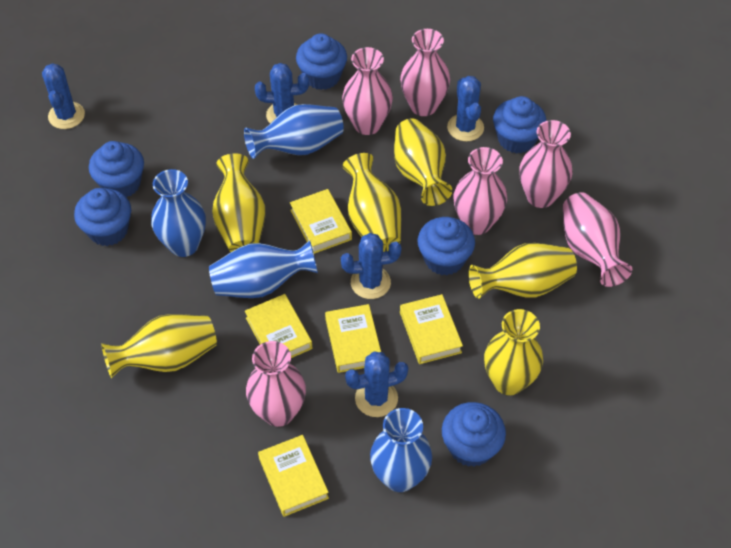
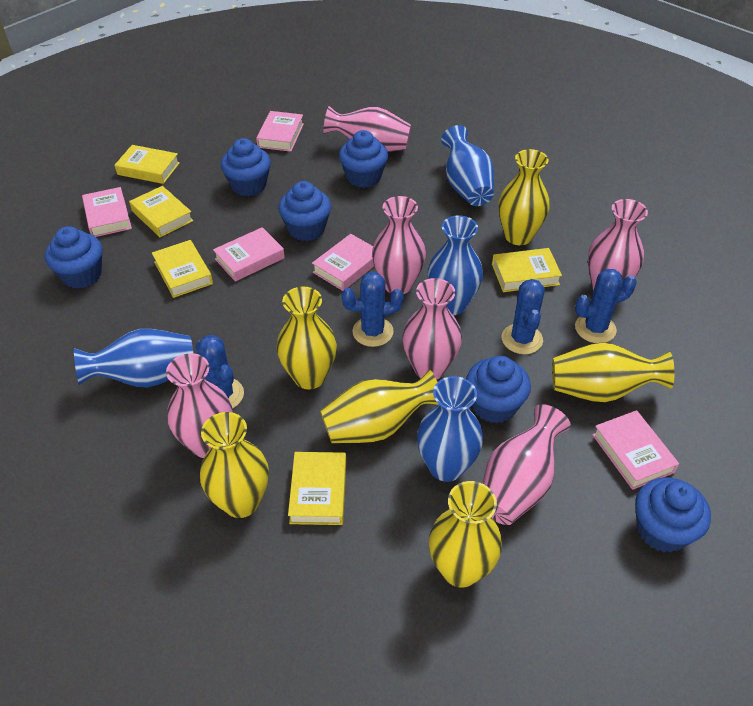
blue cactus: [42,63,85,129] [255,63,309,124] [341,233,401,299] [345,351,408,417] [447,76,484,142] = 5 -> [196,335,244,409] [341,272,404,347] [502,279,545,354] [575,269,637,343] = 4
pink book: none = 0 -> [82,187,132,237] [213,227,285,282] [256,111,304,152] [312,234,374,291] [592,410,679,490] = 5

